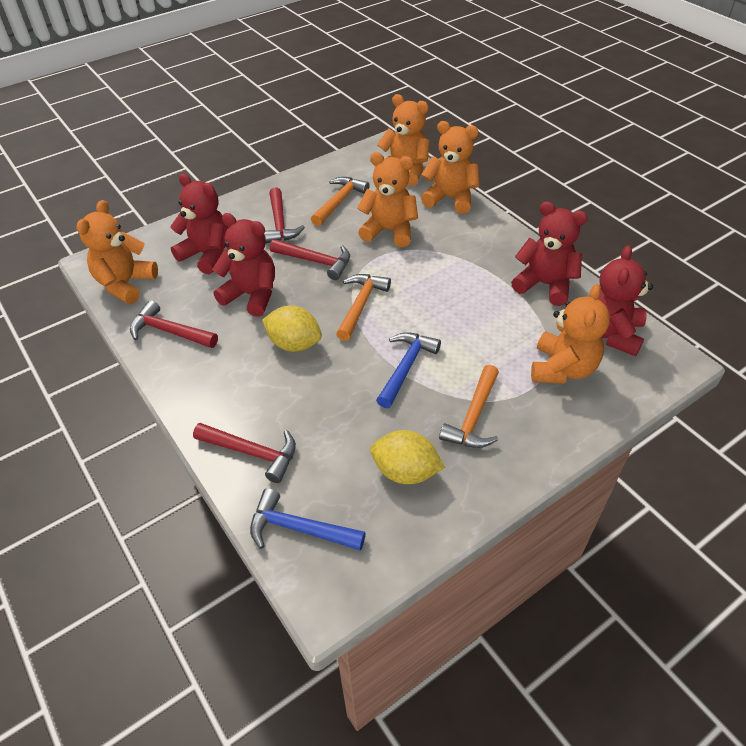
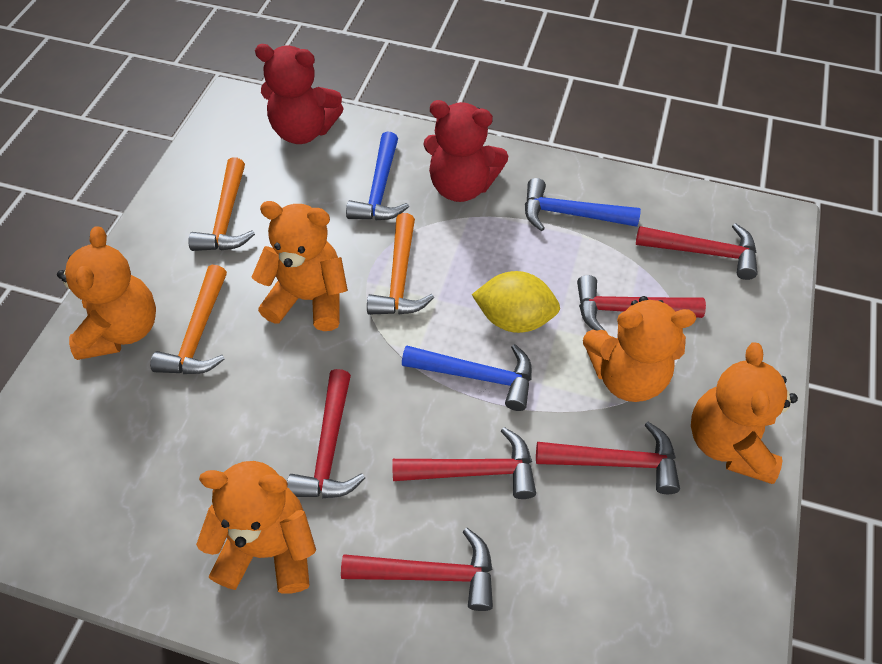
blue hammer: [250,488,366,551] [376,332,441,408] = 2 -> [346,131,409,220] [402,344,532,411] [525,178,641,231] = 3
red hammer: [130,300,218,348] [193,423,296,483] [264,187,305,244] [270,239,350,280] = 4 -> [287,369,365,498] [341,528,493,611] [392,427,536,499] [536,422,680,494] [577,275,706,331] [636,223,758,280] = 6
red teddy bear: [170,174,228,274] [212,213,275,317] [511,201,588,306] [598,245,653,356] = 4 -> [255,44,344,144] [423,100,508,202] = 2
yellow lemon: [262,306,322,352] [370,430,445,484] = 2 -> [472,271,560,333] = 1

